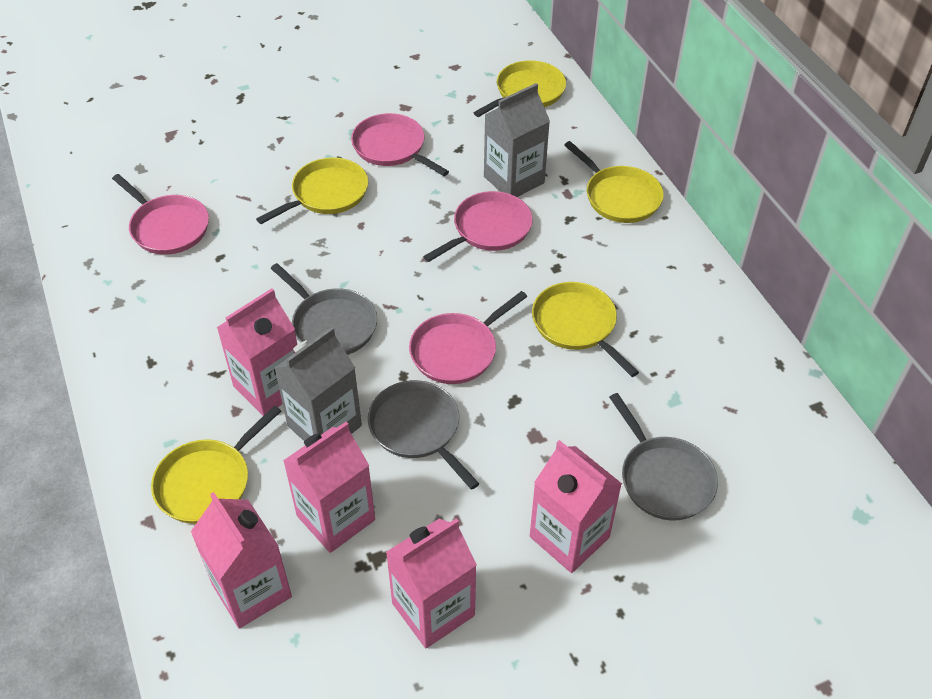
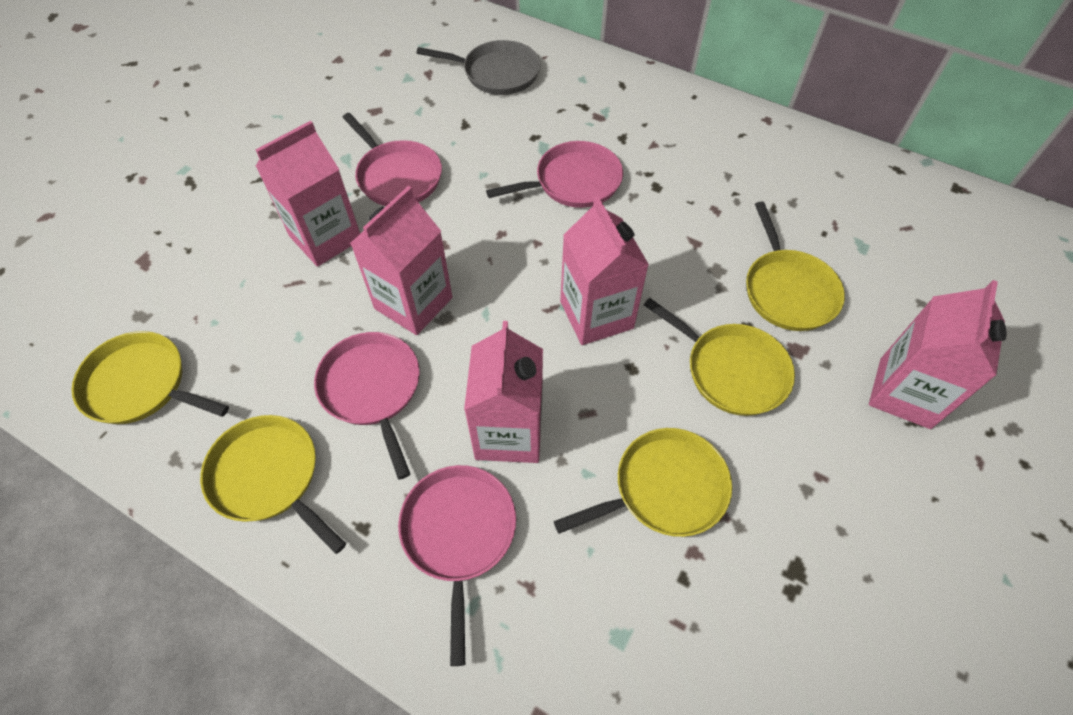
grey carton: [275,327,362,441] [484,83,550,197] = 2 -> none = 0
grey pan: [271,263,377,355] [368,380,479,490] [609,393,718,521] = 3 -> [416,40,541,95] = 1

